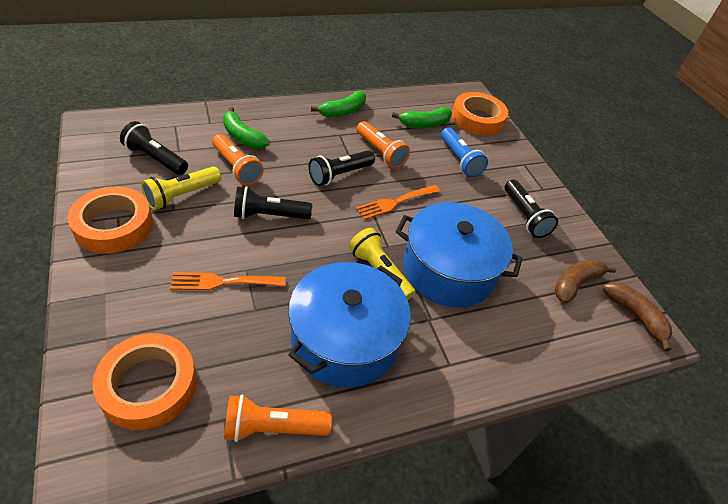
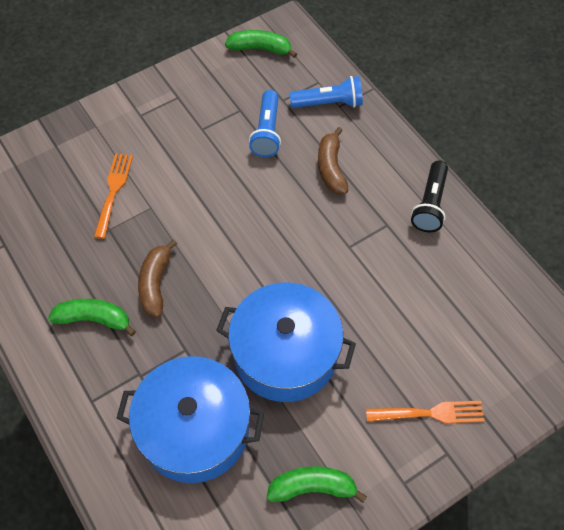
black flashlight: [120,121,188,175] [234,186,312,219] [309,150,375,186] [505,180,558,238] = 4 -> [411,160,448,232] = 1
blue flashlight: [441,127,488,177] = 1 -> [249,90,281,157] [289,76,363,108] = 2
orange flashlight: [212,134,264,186] [224,395,332,442] [356,121,410,169] = 3 -> none = 0
orange tape: [67,186,153,254] [92,333,197,430] [452,92,508,136] = 3 -> none = 0
yellow flashlight: [141,167,221,210] [349,228,416,300] = 2 -> none = 0

